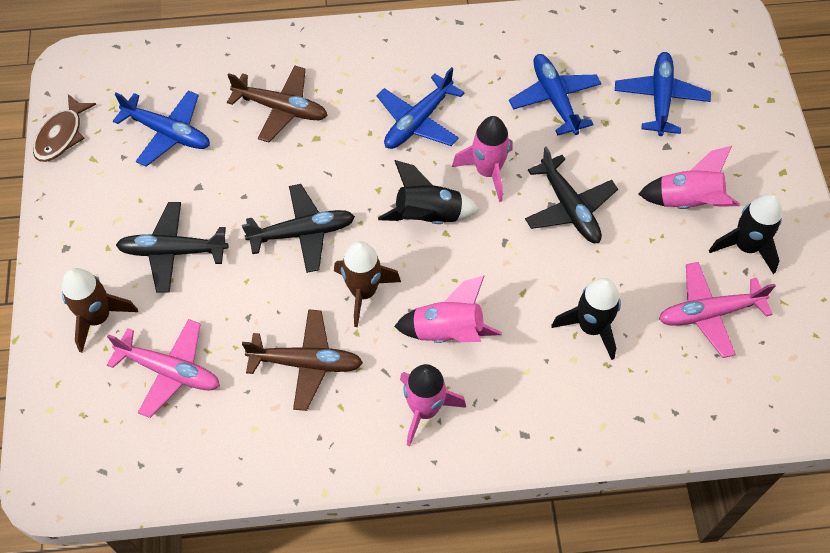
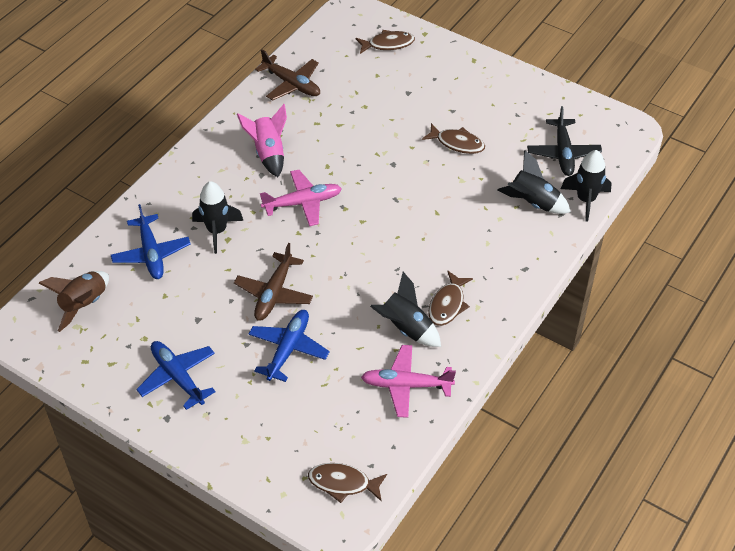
black plane: [116,202,228,293] [242,184,355,273] [525,147,618,243] = 3 -> [527,106,602,176] = 1
black rocket: [378,160,479,224] [551,278,621,360] [709,194,782,274] = 3 -> [192,181,243,254] [370,272,441,347] [497,150,571,214] [561,150,611,222] = 4
blue plane: [113,90,210,167] [377,67,464,149] [509,54,601,135] [615,52,711,136] = 4 -> [111,204,191,279] [136,341,216,410] [248,310,330,382] = 3
brown fish: [33,94,96,162] = 1 -> [308,463,387,503] [356,30,415,54] [422,123,485,154] [428,270,473,326] = 4
brown rocket: [62,268,138,353] [334,241,401,327] = 2 -> [38,271,109,332] = 1
pink rocket: [394,276,502,343] [400,364,466,446] [452,116,513,202] [638,146,740,209] = 4 -> [237,104,287,177] = 1

